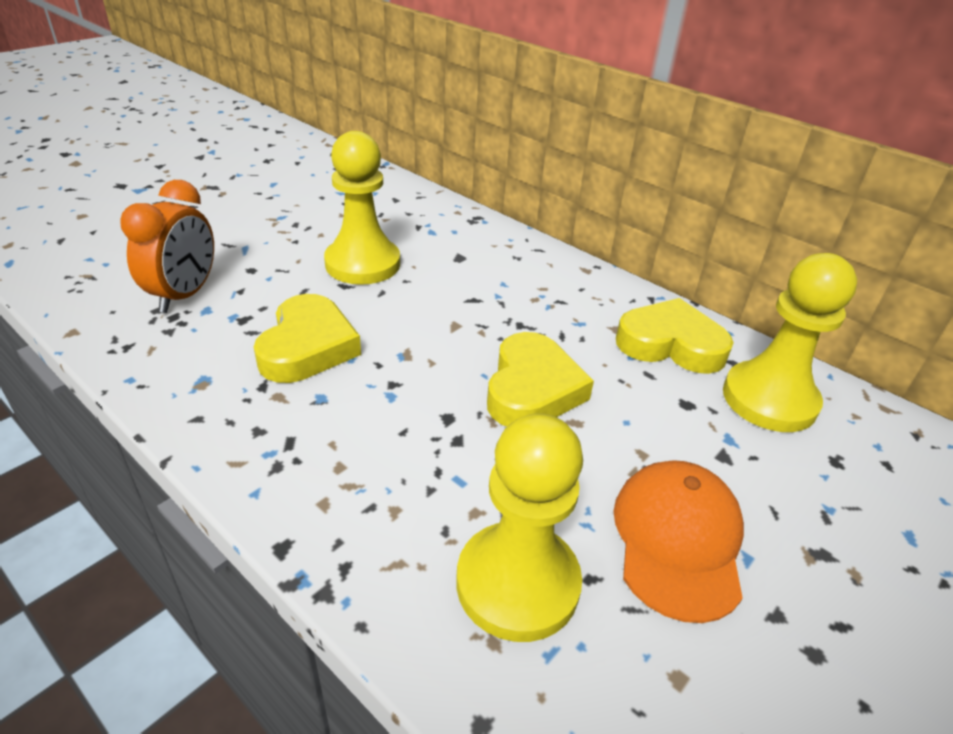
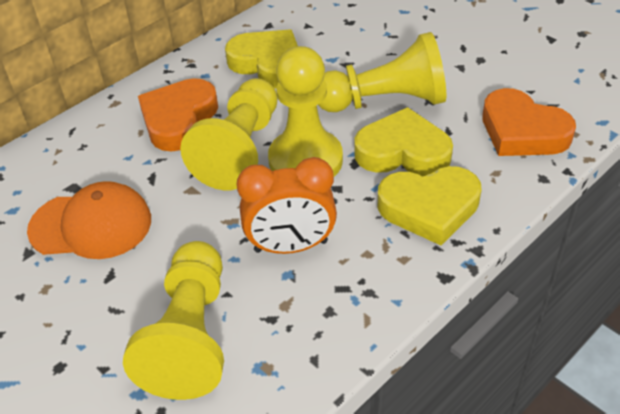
orange heart: none = 0 -> [138,78,218,152] [482,88,576,156] = 2
yellow pawn: [324,131,400,285] [456,413,583,642] [723,253,857,432] = 3 -> [123,241,224,400] [180,78,277,190] [268,46,343,177] [318,32,446,112] = 4

